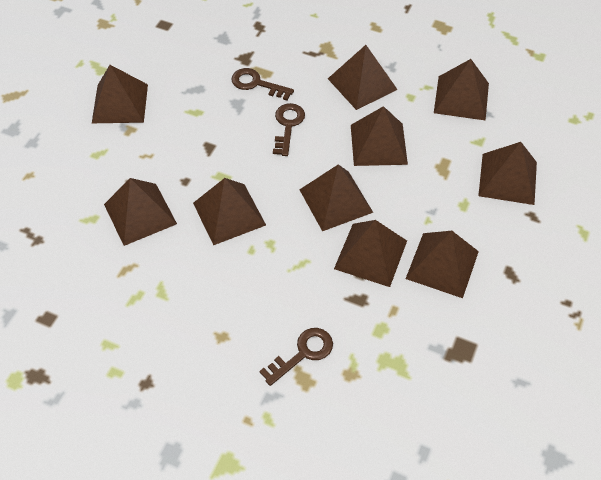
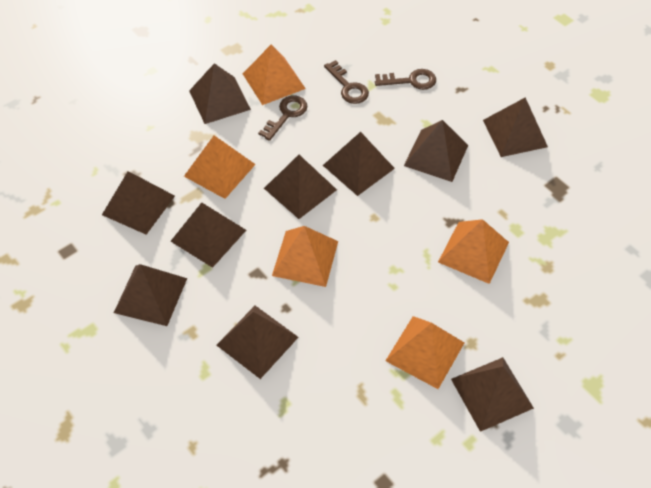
orange pyramid: none = 0 -> [184,135,256,199] [243,44,306,105] [272,226,338,287] [385,316,464,389] [438,219,509,284] = 5

